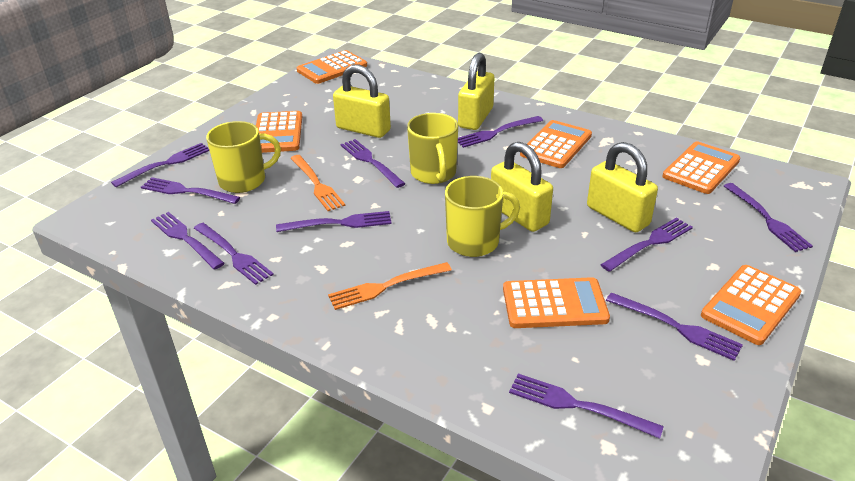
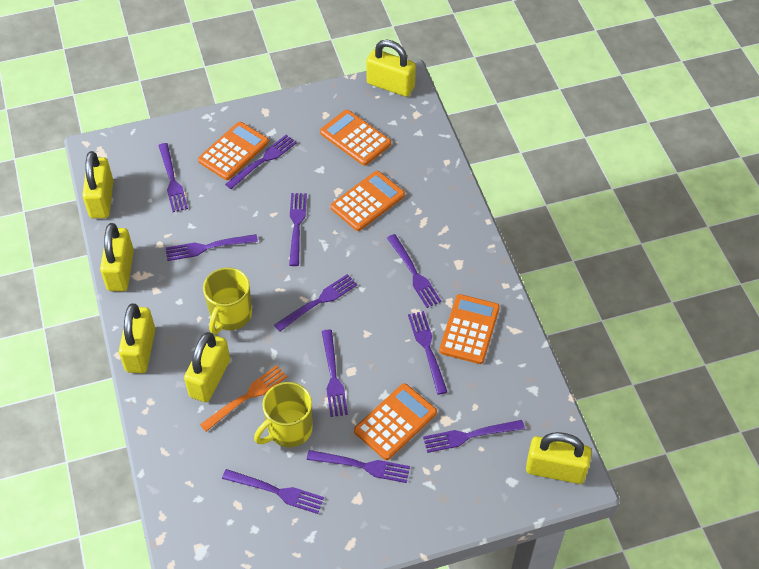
orange calculator: [256,111,302,153] [297,50,367,84] [503,277,610,328] [520,120,592,168] [663,141,740,194] [701,265,801,345] = 6 -> [198,122,269,180] [320,110,391,166] [331,171,405,231] [354,383,437,460] [439,294,500,364] = 5
orange fork: [290,155,346,211] [328,262,452,310] = 2 -> [200,365,288,432] = 1
yellow mug: [206,121,281,193] [407,113,458,184] [445,176,520,257] = 3 -> [203,267,252,334] [254,382,313,447] = 2
yellow padlock: [333,65,391,138] [458,53,494,130] [491,142,553,232] [587,142,658,233] = 4 -> [82,151,114,218] [100,223,134,291] [119,304,155,373] [184,332,230,402] [366,40,416,97] [526,432,592,484] = 6

